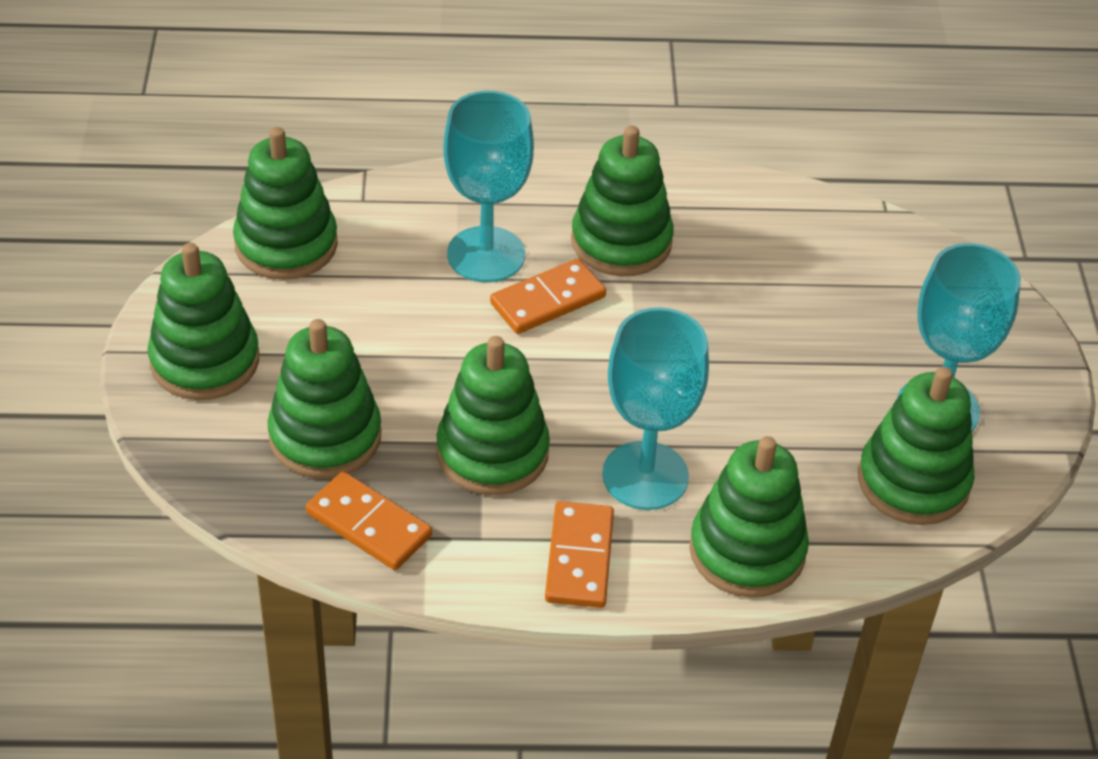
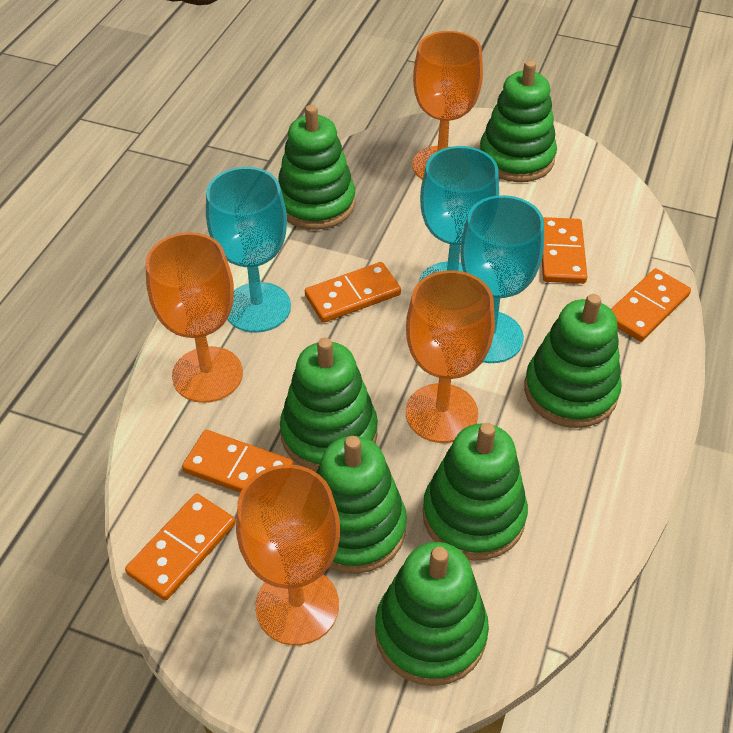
orange domino: [306,471,432,570] [490,259,606,334] [545,501,614,608] = 3 -> [125,494,236,601] [182,430,294,493] [305,262,401,323] [542,217,587,284] [611,268,691,342] = 5
orange goblet: none = 0 -> [145,232,243,403] [236,464,340,646] [406,270,495,443] [412,31,483,180] = 4

